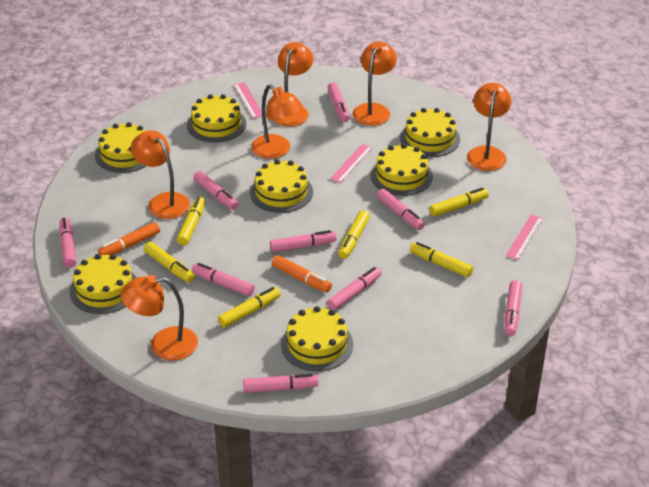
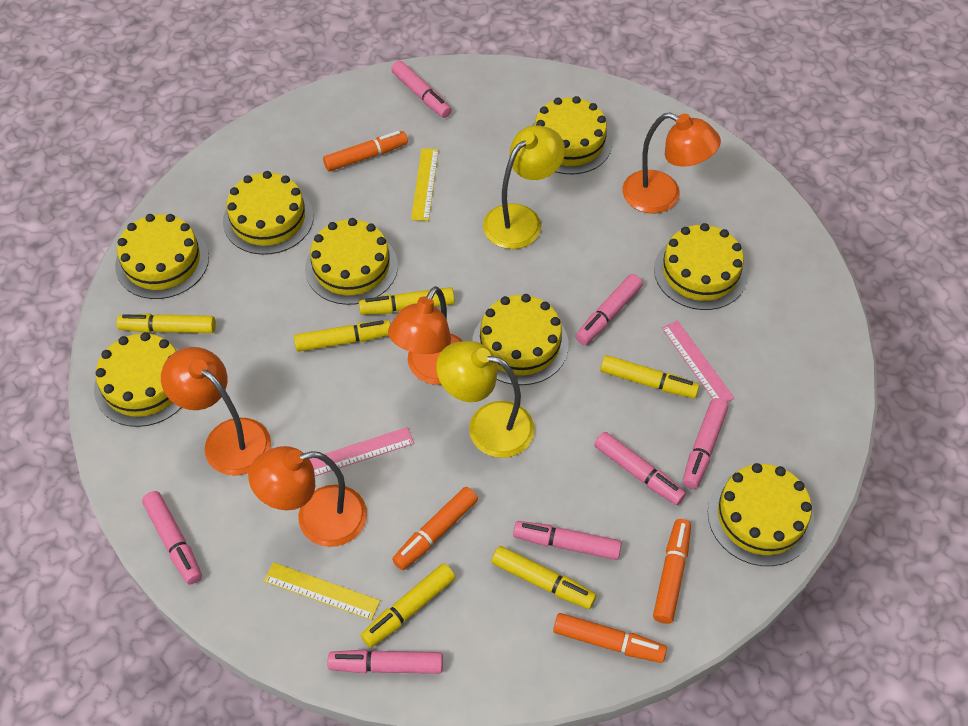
orange lamp: [120,275,198,360] [131,130,190,219] [251,85,303,159] [273,42,313,127] [352,41,397,126] [467,83,511,171] = 6 -> [161,347,271,475] [248,446,367,547] [388,286,463,385] [623,112,721,214] = 4
orange marker: [98,222,160,255] [272,255,332,292] = 2 -> [323,131,408,172] [392,487,478,570] [553,613,667,663] [653,519,691,624] = 4
pink marker: [59,218,76,268] [192,263,255,296] [193,171,238,210] [243,374,319,393] [270,230,337,252] [327,267,382,311] [328,82,350,122] [377,189,425,230] [504,280,522,336] = 9 -> [142,491,202,585] [327,649,443,674] [391,61,452,118] [513,521,622,560] [576,274,643,345] [594,432,686,505] [682,398,728,489] = 7
pink ruler: [234,82,262,119] [330,144,372,183] [506,215,543,260] = 3 -> [310,427,414,476] [662,321,735,402] = 2
yellow cake: [70,254,137,314] [95,122,146,173] [187,94,246,143] [250,159,313,213] [281,306,353,371] [371,144,433,196] [400,108,460,157] = 7 -> [94,332,181,427] [115,214,209,299] [223,171,314,255] [305,218,398,305] [472,294,569,385] [532,96,612,174] [654,223,747,310] [708,463,815,566] = 8
yellow lamp: none = 0 -> [436,341,535,458] [483,125,565,249] = 2
yellow ruler: none = 0 -> [264,562,380,620] [411,148,439,221] = 2

